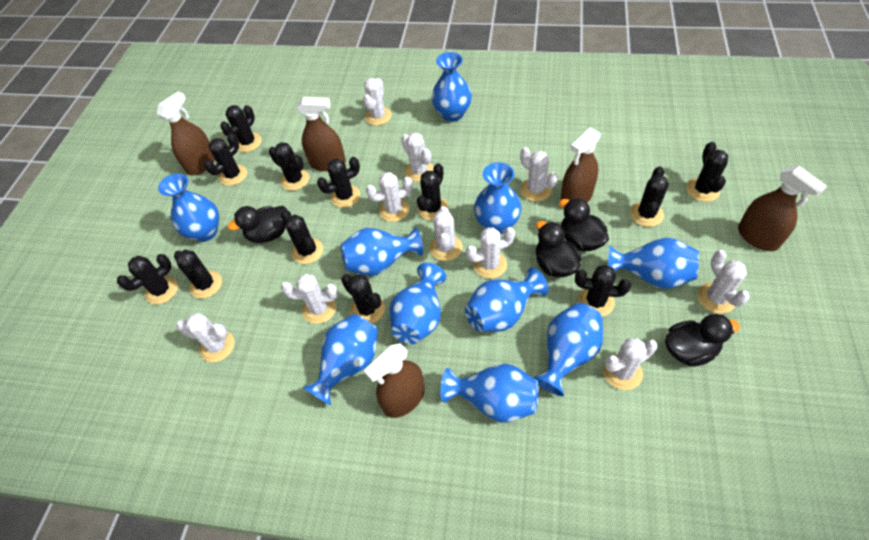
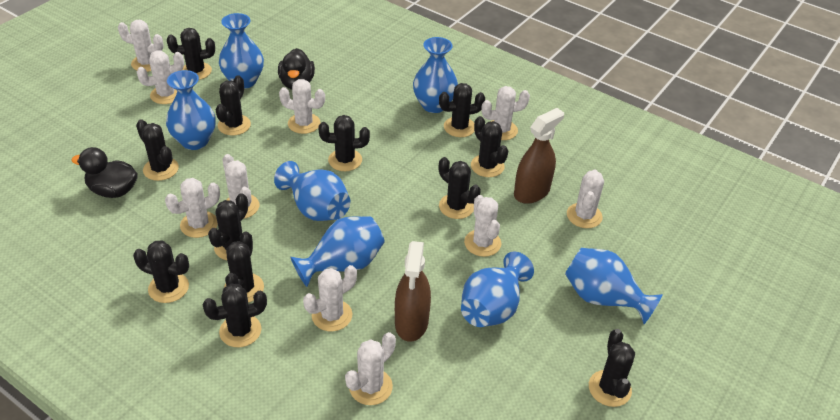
black duck: [228,206,288,243] [536,221,582,278] [559,198,609,251] [665,314,740,367] = 4 -> [71,147,138,198] [278,48,315,90] = 2
blue vase: [158,173,219,242] [302,314,378,406] [340,227,423,276] [389,263,446,344] [432,52,472,122] [440,364,539,423] [465,268,549,332] [474,162,521,234] [533,303,603,396] [608,238,699,289] = 10 -> [166,70,216,150] [219,13,264,89] [274,161,350,221] [290,216,385,287] [413,37,458,113] [461,252,534,327] [565,248,663,324] = 7
brown spray bottle: [157,92,215,175] [297,97,346,171] [364,343,425,418] [560,127,602,203] [738,166,827,251] = 5 -> [395,241,431,342] [514,108,564,204] = 2

